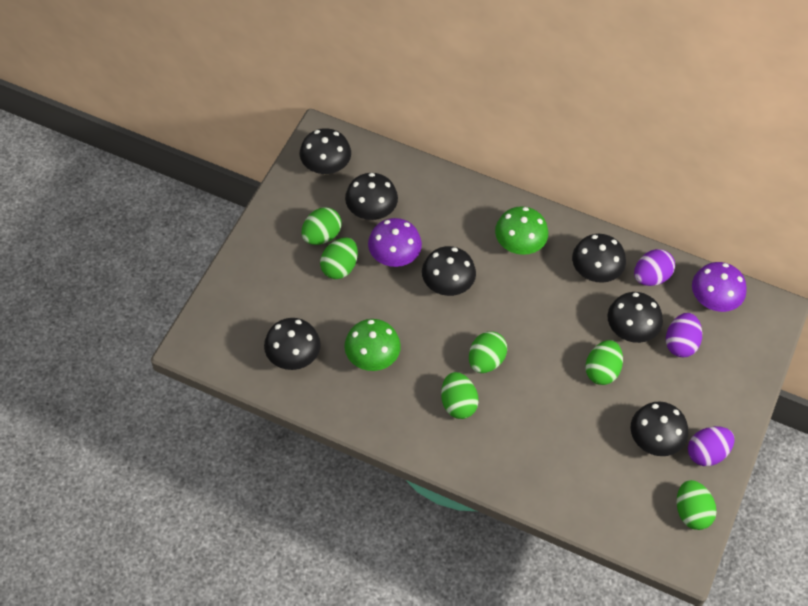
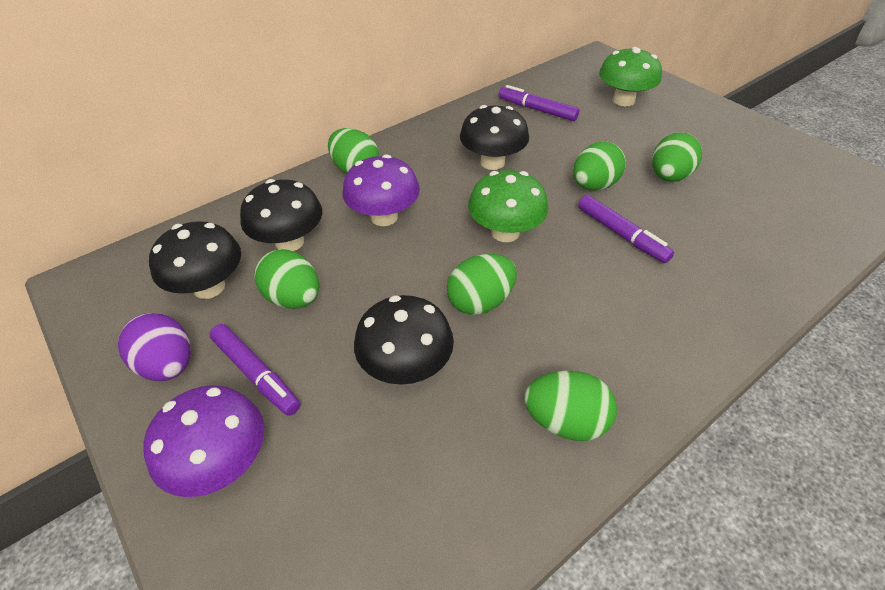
black mushroom: [264,318,321,370] [300,128,351,174] [345,173,398,220] [422,246,476,296] [572,234,626,283] [608,292,663,343] [631,402,688,456] = 7 -> [149,221,241,299] [240,179,322,251] [354,295,454,385] [460,105,529,170] = 4
purple egg: [634,249,675,286] [666,313,702,357] [688,426,734,466] = 3 -> [118,313,191,381] = 1
purple marker: none = 0 -> [209,324,301,416] [498,85,579,121] [578,195,674,263] = 3

